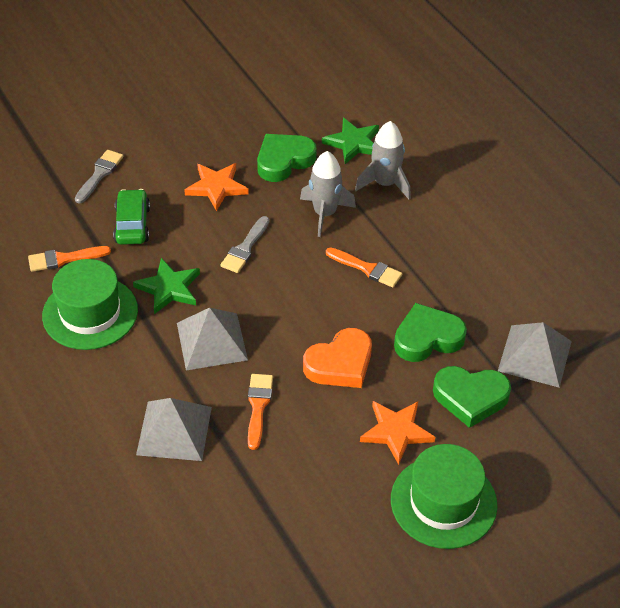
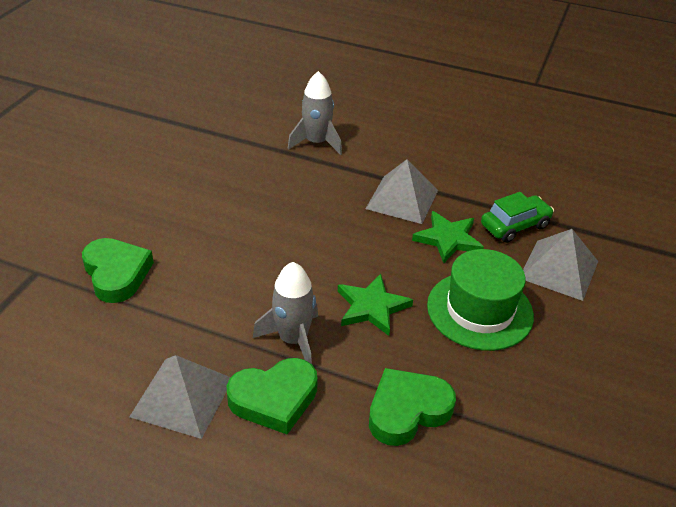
green hat: [42,259,138,350] [391,444,497,549] = 2 -> [427,249,534,351] = 1
grey brush: [75,150,123,204] [220,216,269,273] = 2 -> none = 0
orange brush: [28,246,111,272] [248,374,273,450] [326,247,402,287] = 3 -> none = 0
orange heart: [303,328,372,388] = 1 -> none = 0
orange star: [184,163,249,211] [360,401,435,465] = 2 -> none = 0

